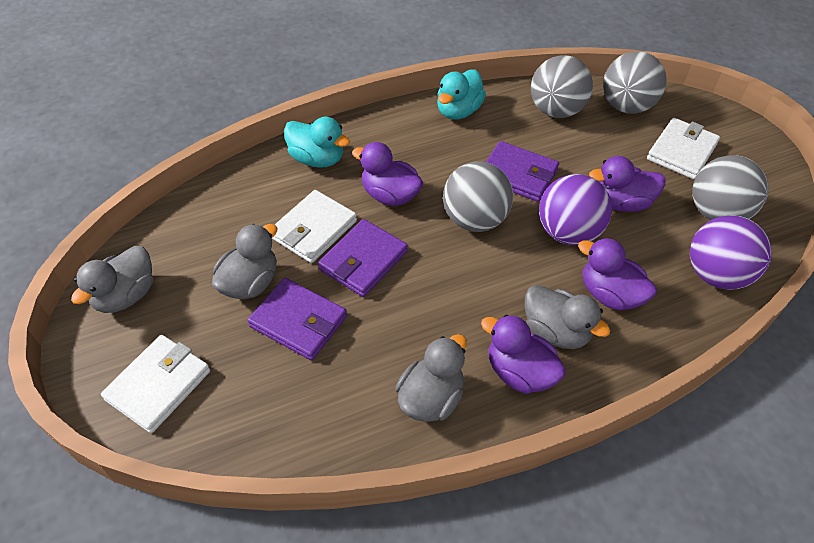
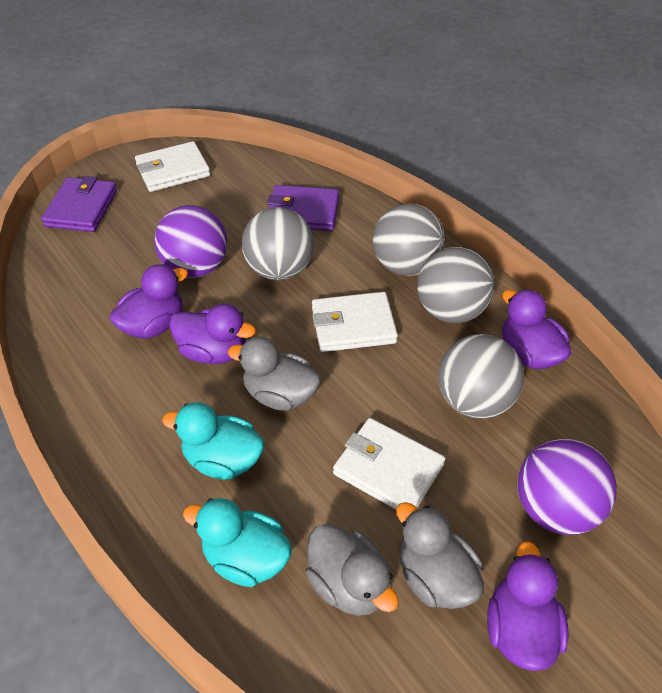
grey duck: [71,246,153,313] [212,224,277,299] [395,334,467,422] [525,285,610,349] = 4 -> [228,337,321,411] [305,524,399,616] [396,502,484,609] = 3
purple wallet: [247,278,347,360] [318,219,408,297] [486,141,559,202] = 3 -> [41,176,117,232] [267,185,339,231] = 2

